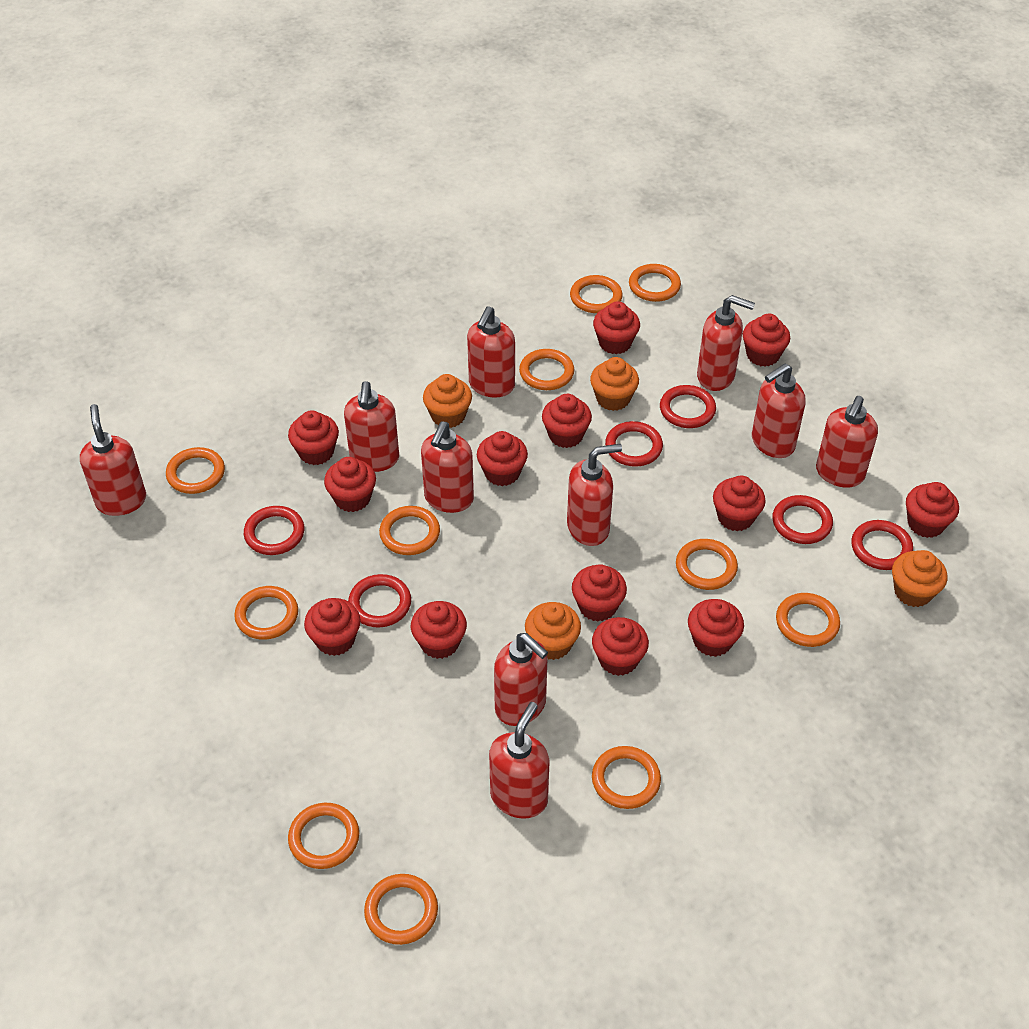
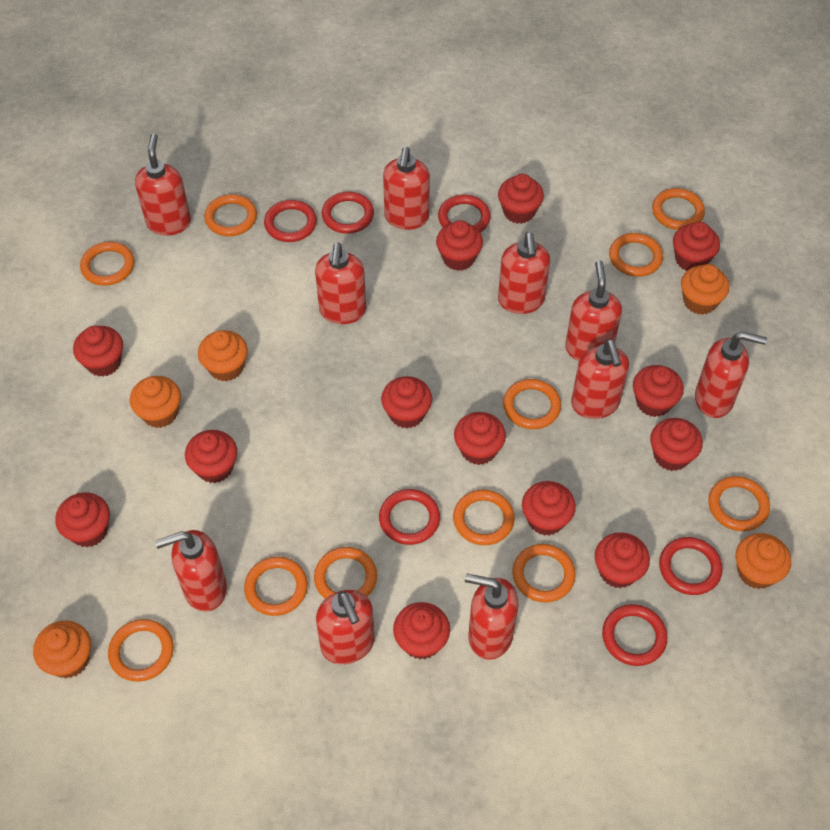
orange cupcake: [423,374,472,428] [525,602,581,660] [590,357,639,411] [892,550,947,607] = 4 -> [33,620,91,678] [130,376,181,428] [198,330,248,382] [681,264,729,315] [736,533,791,589] = 5

